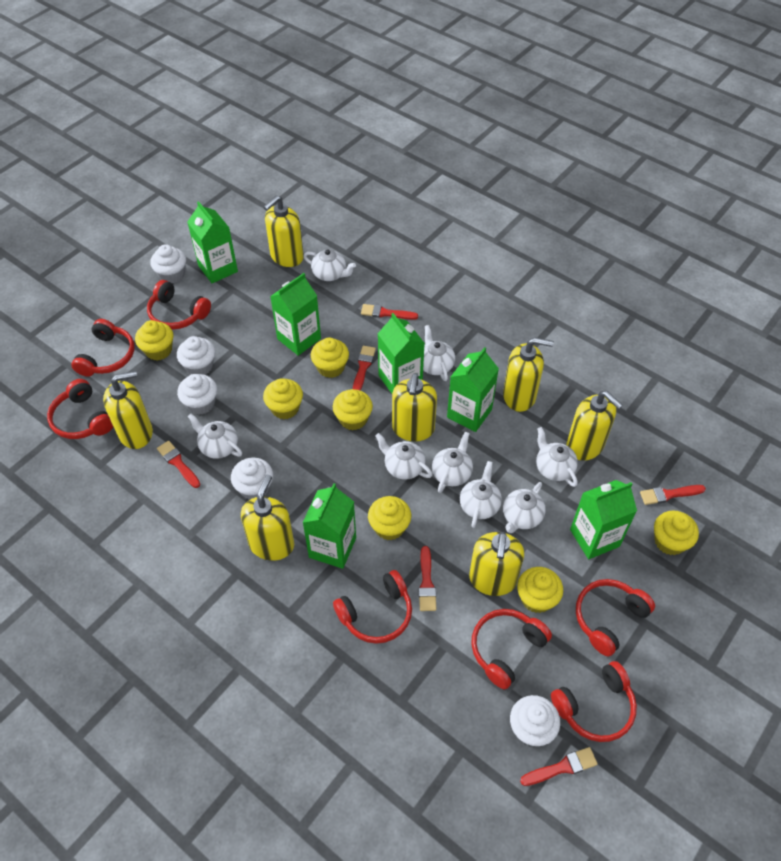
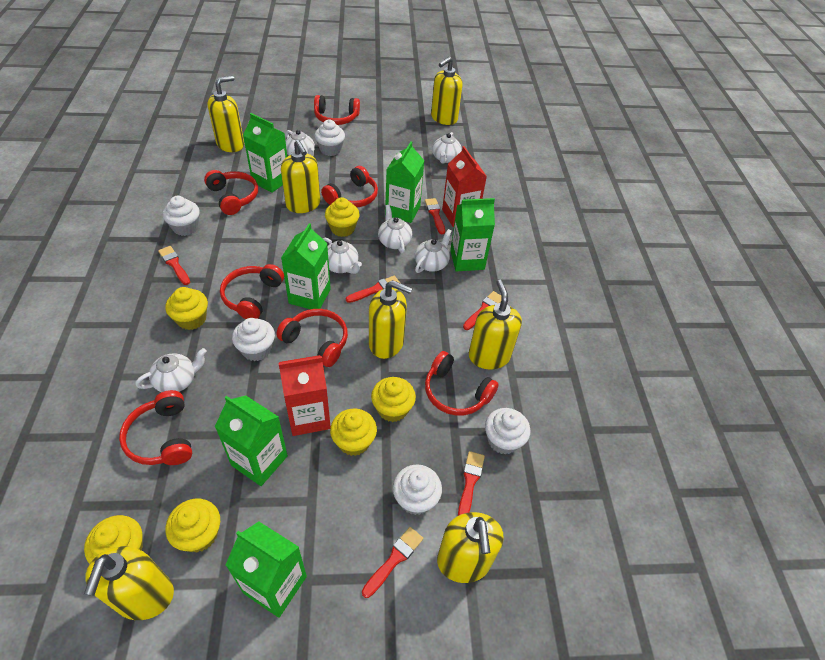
red carton: none = 0 -> [279,355,331,436] [442,146,487,227] = 2
white teapot: [188,414,242,459] [304,249,356,281] [375,433,433,480] [423,325,455,381] [432,432,473,493] [460,461,502,528] [503,482,546,533] [536,427,578,487] = 8 -> [135,348,207,392] [286,130,315,157] [323,238,362,274] [378,205,412,253] [415,229,452,273] [432,132,462,164] = 6
yellow cupcake: [135,320,173,361] [263,378,303,419] [311,337,349,378] [333,389,373,431] [368,496,411,540] [517,567,563,613] [654,510,699,555] = 7 -> [84,515,143,564] [165,287,208,330] [166,499,220,552] [325,197,360,237] [330,409,377,456] [371,377,416,422] = 6

